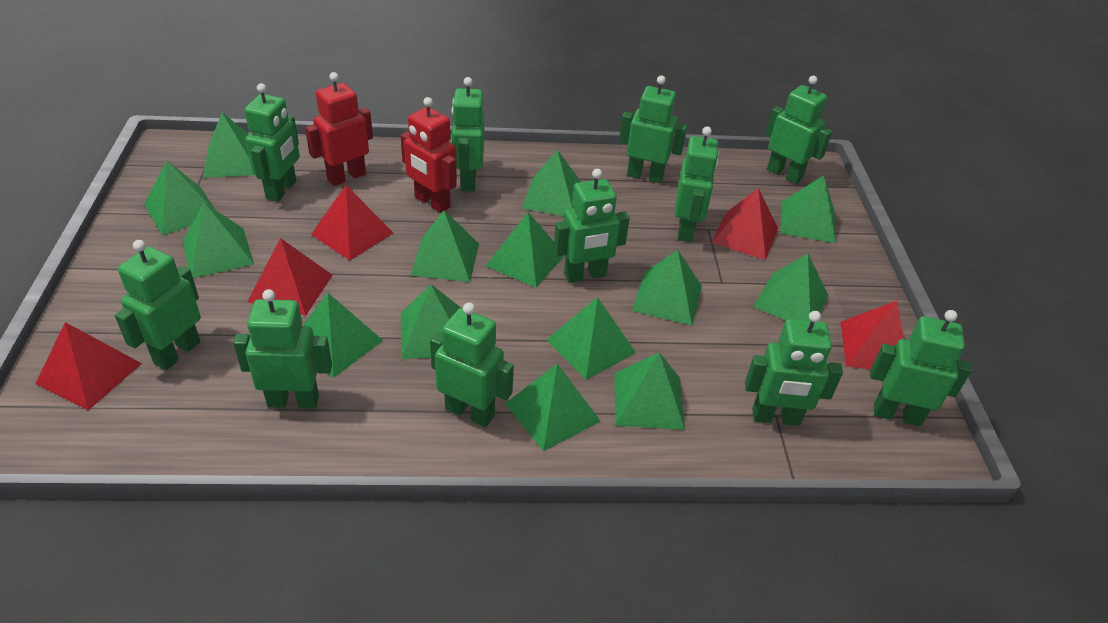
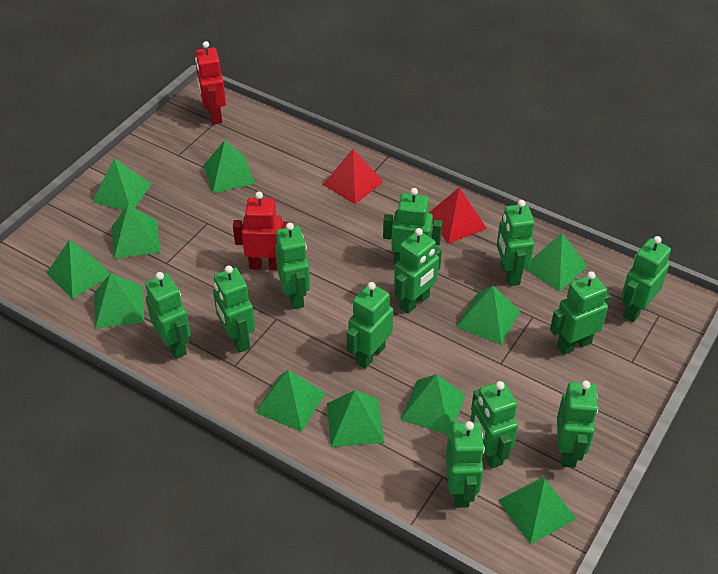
green pyramid: [144,161,216,235] [182,202,254,278] [203,113,254,178] [303,293,383,378] [401,284,461,359] [410,211,479,282] [486,212,564,288] [505,364,600,451] [522,150,581,216] [546,297,636,380] [614,352,685,430] [632,250,702,326] [753,254,828,320] [781,176,836,243] = 14 -> [46,240,110,299] [93,158,151,210] [95,273,145,329] [112,205,160,259] [204,140,255,193] [256,370,325,432] [327,390,384,447] [400,374,466,435] [456,285,520,345] [498,476,576,544] [526,233,588,292] = 11
green robot: [115,240,201,370] [233,289,332,409] [244,83,300,202] [430,303,514,427] [451,77,484,192] [554,169,630,283] [619,75,687,183] [675,126,719,242] [745,311,843,426] [766,76,832,184] [870,310,972,426] = 11 -> [145,272,191,359] [213,266,255,353] [275,223,310,309] [347,282,393,369] [383,188,442,264] [394,228,442,314] [446,421,485,508] [470,381,518,469] [497,200,535,286] [550,271,611,355] [557,381,598,468] [621,236,671,322] = 12
red pyramid: [35,322,142,410] [247,238,332,316] [311,185,393,260] [711,188,778,260] [840,301,904,370] = 5 -> [323,149,383,204] [429,187,487,244] = 2

